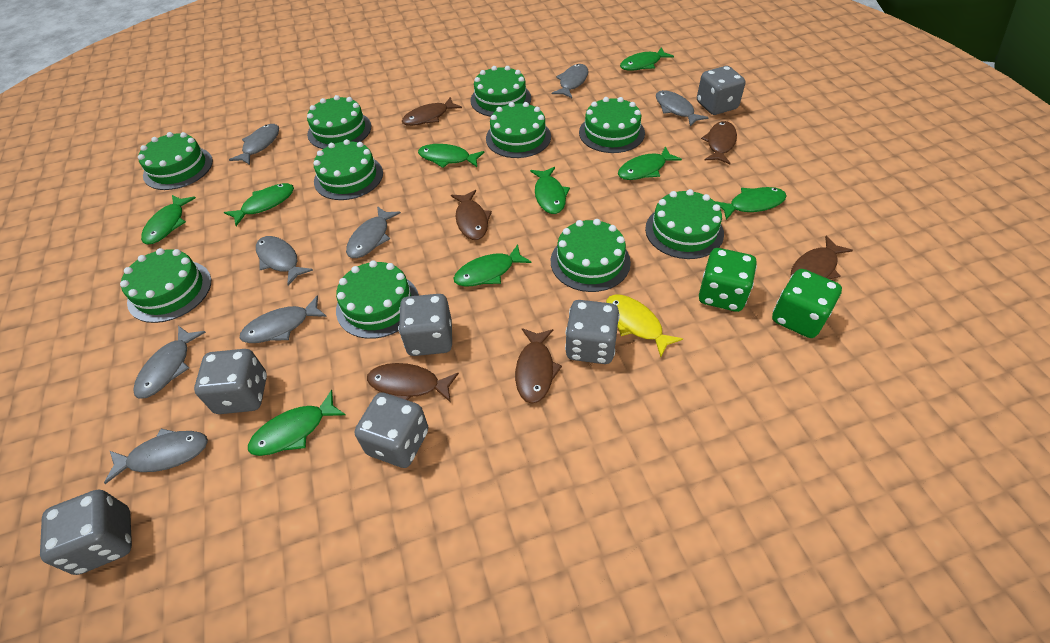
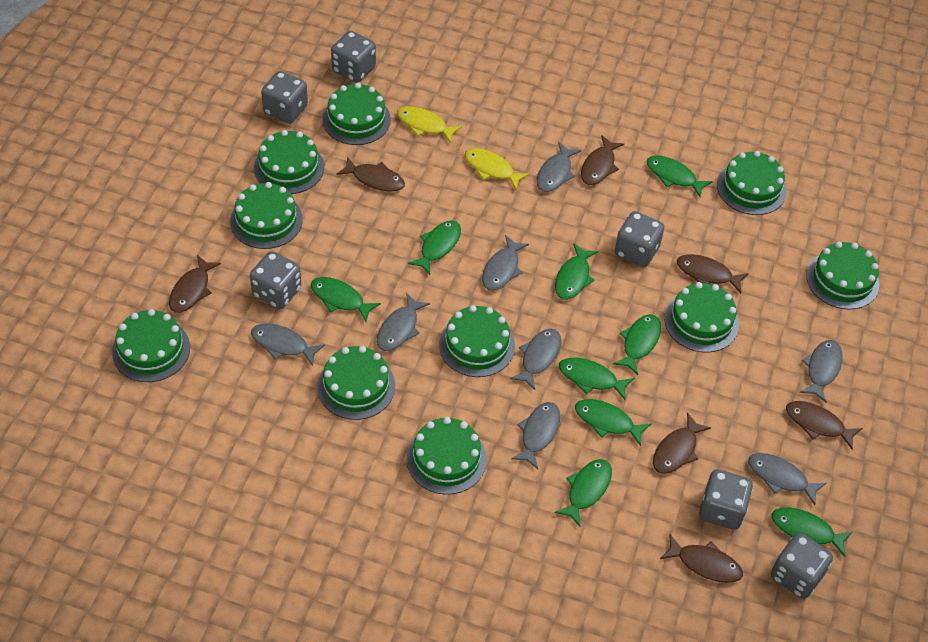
brown fish: [367,363,459,402] [402,97,462,126] [451,190,492,240] [515,328,562,404] [701,121,737,164] [791,236,853,279] = 6 -> [169,255,221,313] [336,157,405,192] [581,135,624,185] [653,413,711,474] [660,534,743,583] [677,254,749,293] [786,401,863,450] = 7
green dice: [699,248,757,312] [772,269,842,338] = 2 -> none = 0
yellow fish: [606,294,683,357] = 1 -> [397,106,462,143] [465,148,530,189] = 2

